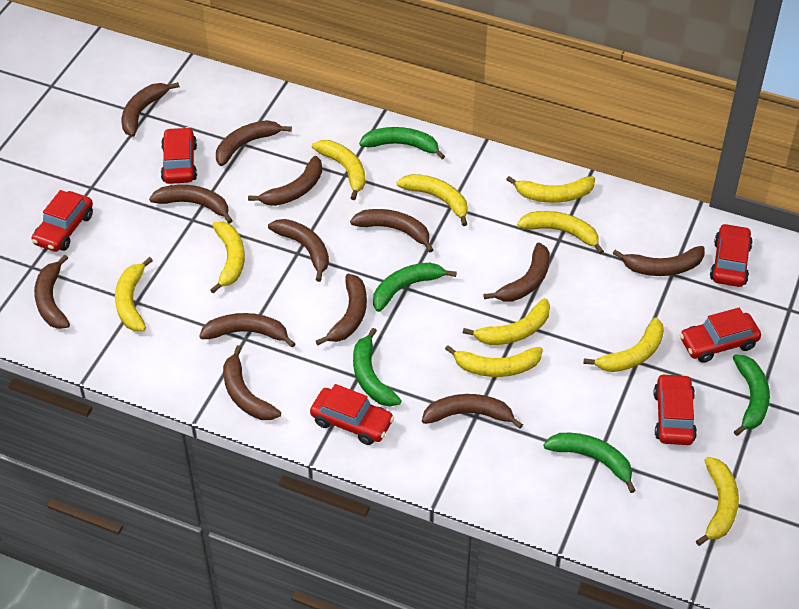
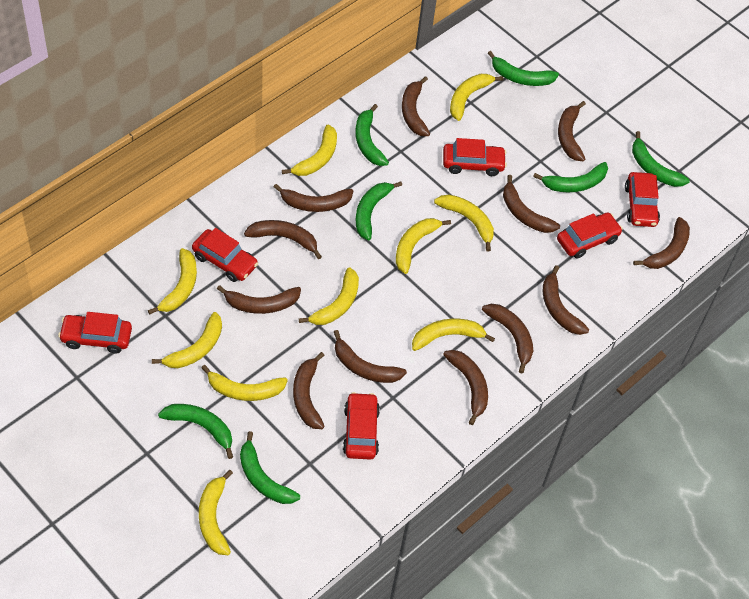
brown banana: [34,255,70,329] [122,82,179,137] [149,185,233,224] [199,313,296,347] [216,120,292,166] [223,345,281,420] [248,156,322,206] [268,219,329,282] [316,274,367,345] [350,209,434,252] [422,394,523,429] [483,243,550,301] [613,246,705,276] = 13 -> [217,285,301,314] [244,220,322,259] [274,184,353,212] [293,352,324,429] [334,330,407,383] [402,76,430,136] [443,350,488,425] [482,304,533,373] [503,175,560,233] [543,265,589,335] [558,101,586,161] [633,217,690,269] = 12
green banana: [353,328,402,407] [359,127,445,159] [373,263,457,312] [543,433,636,493] [733,354,770,436] = 5 -> [158,404,233,459] [240,431,300,504] [355,104,389,166] [356,181,402,240] [488,51,559,86] [533,162,608,192] [632,131,690,187] = 7

